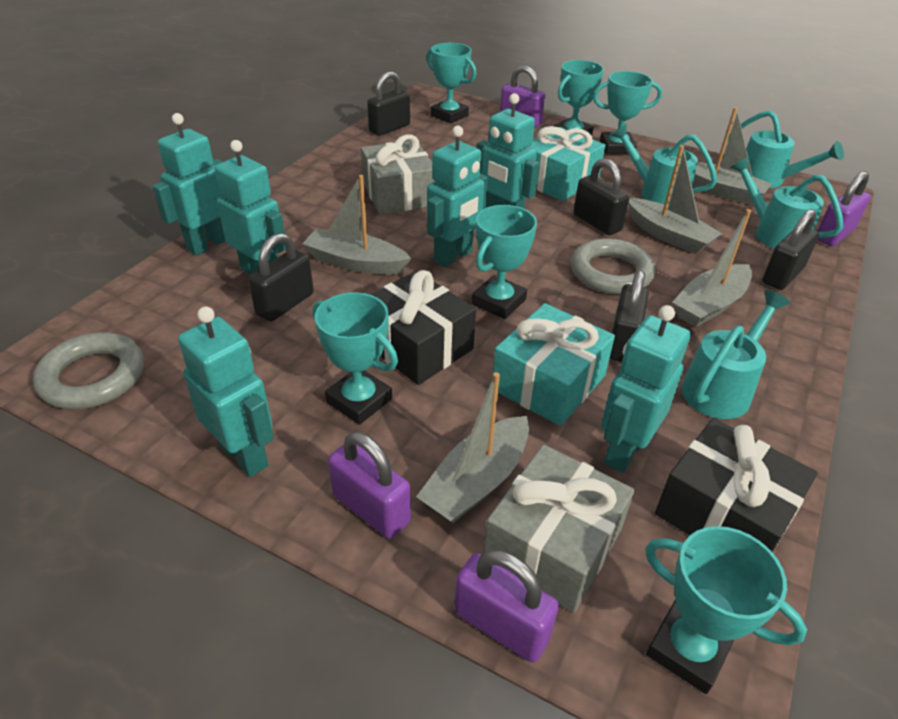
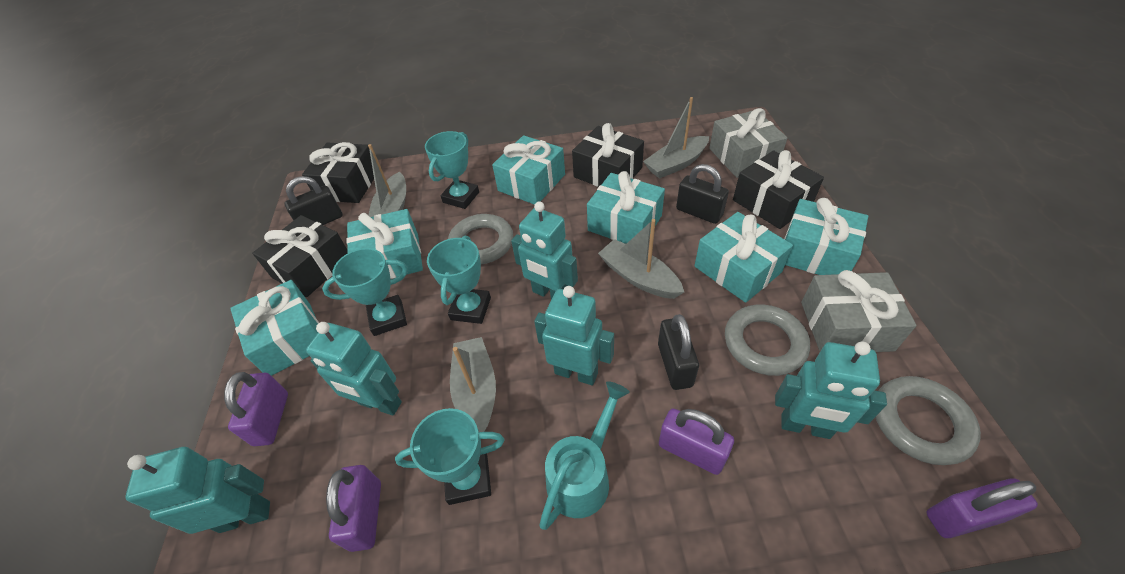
black gift: [371,270,476,385] [655,418,818,552] = 2 -> [252,215,348,297] [302,142,374,203] [572,123,644,187] [733,150,824,229] = 4
black padlock: [248,233,314,322] [367,72,410,136] [574,158,629,235] [610,270,649,362] [762,209,819,290] = 5 -> [285,176,343,225] [658,314,699,390] [676,164,729,224] = 3
grey boat: [302,175,411,275] [416,372,529,523] [628,145,722,254] [672,209,752,327] [693,107,772,205] = 5 -> [368,144,406,217] [450,337,496,432] [598,219,684,299] [643,97,709,179] = 4
grey ring: [33,332,144,409] [571,238,655,294] = 2 -> [448,214,513,264] [725,305,810,376] [876,376,981,465] = 3
turquoise gift: [492,303,615,426] [528,126,605,201] = 2 -> [230,280,319,376] [347,209,423,279] [492,135,565,205] [587,171,665,244] [694,212,793,303] [784,198,868,275] = 6
turquoise robot: [153,113,225,256] [178,307,274,477] [215,140,286,275] [427,126,488,267] [477,93,539,208] [601,305,691,473] = 6 -> [125,447,270,534] [306,322,402,416] [511,201,578,300] [534,286,614,385] [775,341,887,439] = 5
turquoise trophy: [313,292,398,425] [426,43,476,124] [472,205,537,319] [554,60,604,136] [593,71,662,154] [645,526,807,694] = 6 -> [322,248,408,336] [395,408,505,505] [425,131,479,209] [427,235,491,324] = 4
turquoise watering can: [610,123,718,206] [681,290,790,419] [728,110,844,188] [729,156,843,249] = 4 -> [539,381,630,530] = 1

